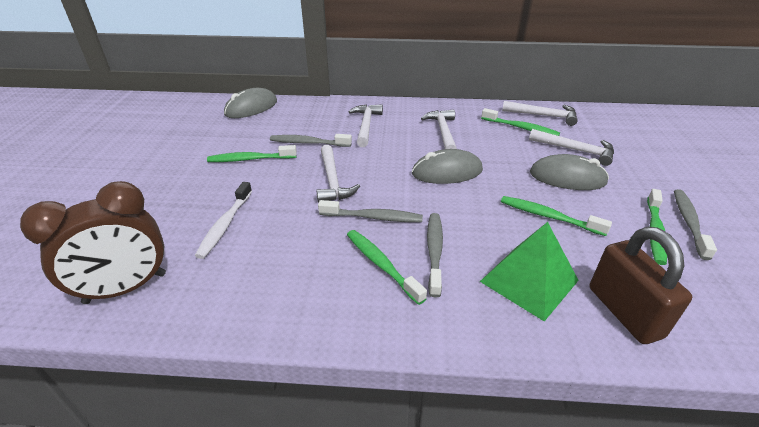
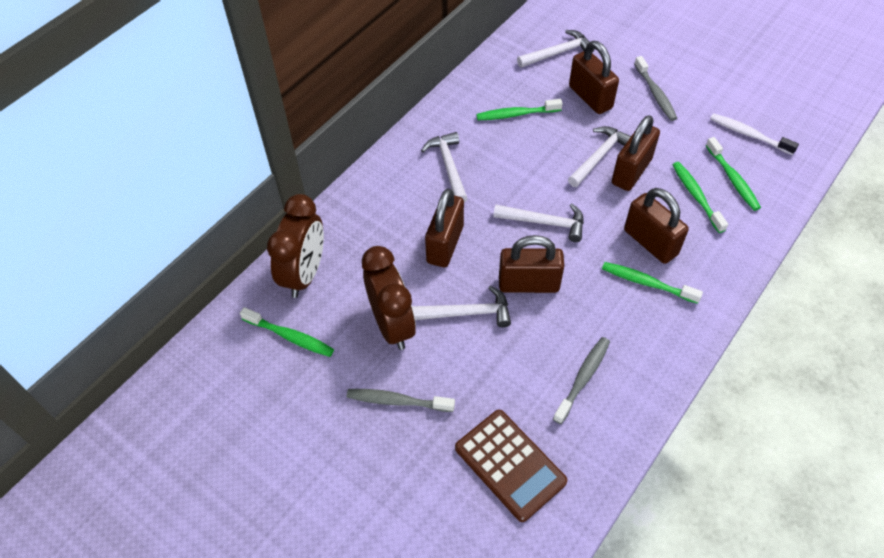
brown calculator: none = 0 -> [455,410,567,522] = 1
brown clock: [20,181,166,304] = 1 -> [267,194,324,298] [362,246,416,350] = 2
brown padlock: [590,227,692,344] = 1 -> [425,189,464,267] [499,235,564,293] [569,41,619,114] [612,115,660,191] [624,188,689,264] = 5
green pyramid: [480,222,579,322] = 1 -> none = 0
grey mouse: [224,88,277,118] [412,149,483,184] [530,154,609,190] = 3 -> none = 0
grey toothbrush: [270,134,352,147] [318,200,423,222] [427,213,443,297] [674,189,717,260] = 4 -> [347,389,455,412] [553,337,610,424] [634,56,677,121] = 3

